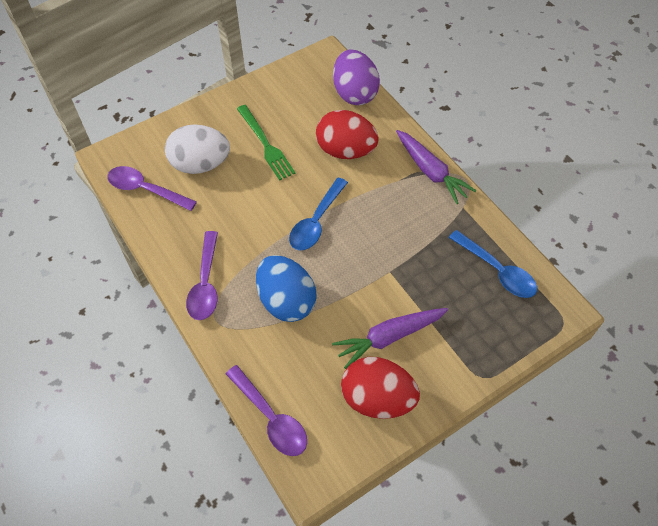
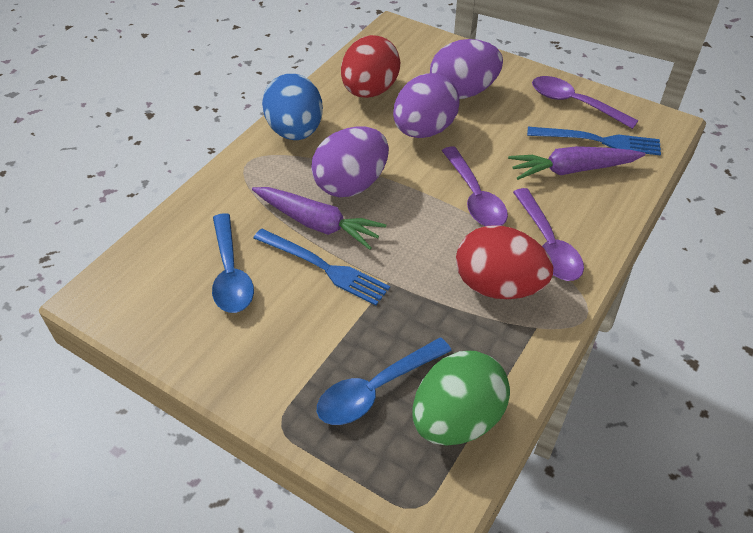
blue fork: none = 0 -> [253,229,390,305] [527,127,661,155] = 2
green egg: none = 0 -> [413,351,510,446] = 1
green fork: [237,105,296,181] = 1 -> none = 0
purple egg: [333,49,380,105] = 1 -> [311,126,389,197] [393,73,460,138] [430,39,503,99] = 3
white egg: [165,124,230,174] = 1 -> none = 0

